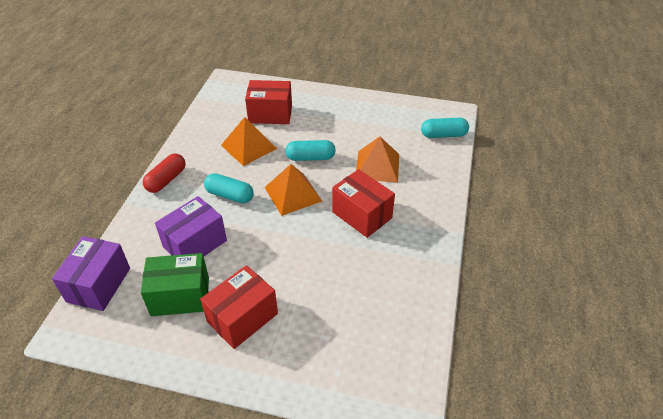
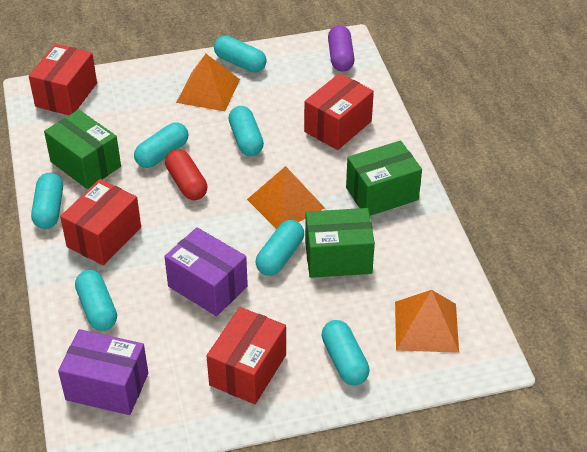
green box: [141,253,209,316] = 1 -> [44,110,121,189] [305,208,375,278] [346,141,422,216] = 3
purple capsule: none = 0 -> [328,25,355,72] = 1
red box: [200,265,278,349] [245,80,292,124] [332,169,395,238] = 3 -> [29,44,97,115] [60,179,141,265] [207,307,286,404] [304,73,374,150] = 4
turquoise capsule: [204,173,254,203] [285,140,336,161] [421,118,469,138] = 3 -> [31,173,63,229] [75,270,117,331] [134,122,188,168] [214,36,267,73] [229,106,264,156] [256,220,304,276] [322,320,370,385] = 7

